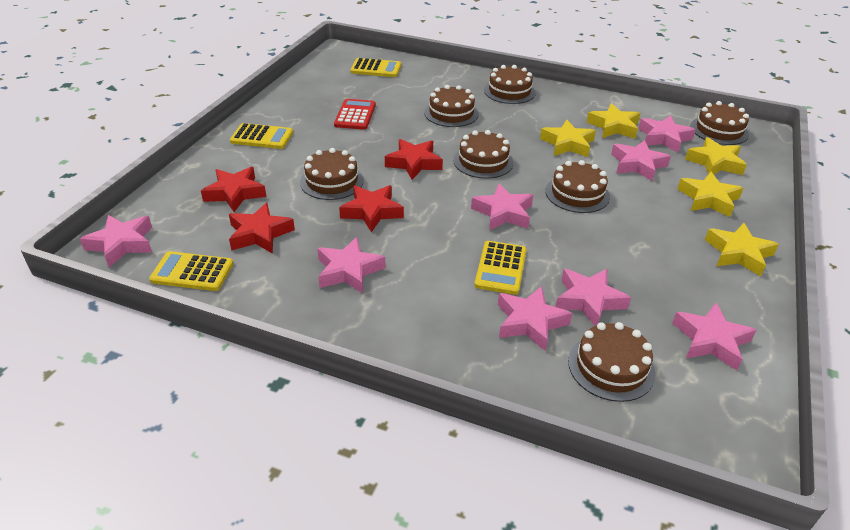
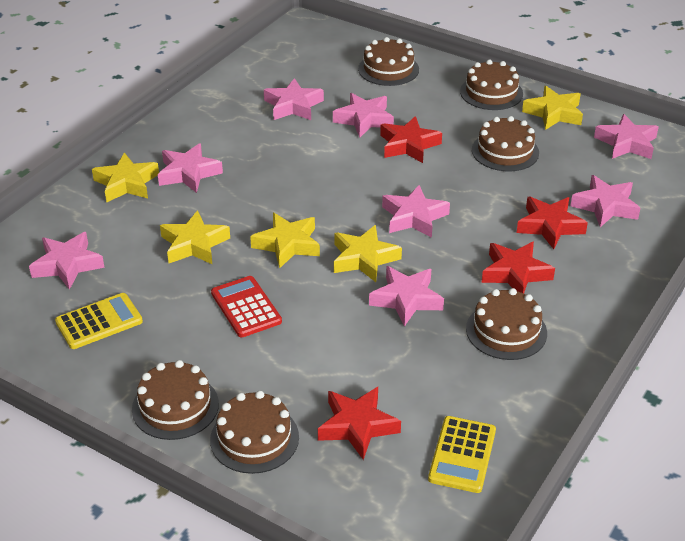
brown cake: [300,148,364,200] [424,85,479,127] [453,130,514,179] [484,65,536,104] [545,160,610,213] [568,322,655,402] [691,101,749,145] = 7 -> [132,360,219,440] [210,391,299,474] [358,37,419,86] [460,59,523,110] [466,288,547,360] [472,116,539,171] = 6
yellow calculator: [149,251,234,291] [230,123,293,149] [350,58,401,77] [474,241,527,295] = 4 -> [55,293,143,349] [428,416,496,493] = 2

